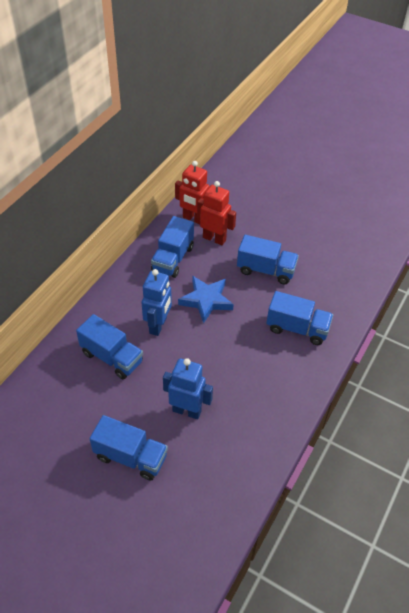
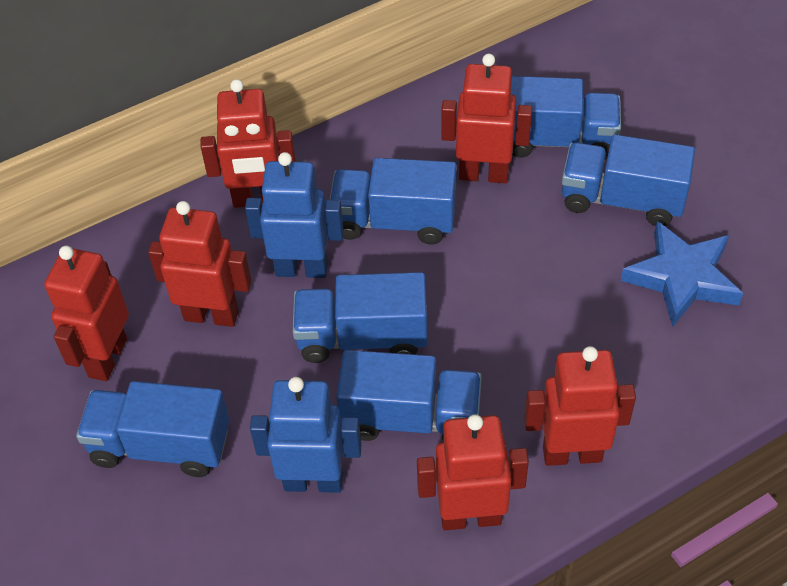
blue truck: [76,314,143,379] [90,415,168,481] [151,216,194,278] [237,235,299,284] [266,291,333,345] = 5 -> [76,381,229,477] [293,272,427,363] [330,158,457,245] [336,350,482,441] [511,76,621,160] [562,134,695,226] = 6
red robot: [175,161,210,224] [197,181,236,245] = 2 -> [44,246,129,381] [148,201,252,327] [200,79,296,208] [417,414,529,530] [441,54,532,183] [524,346,636,466] = 6

